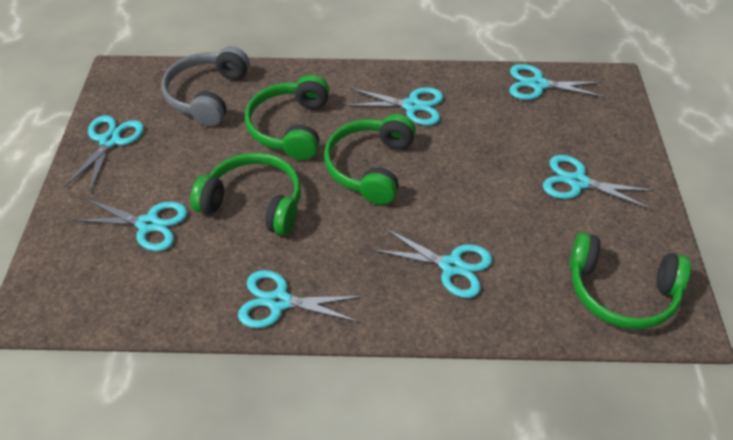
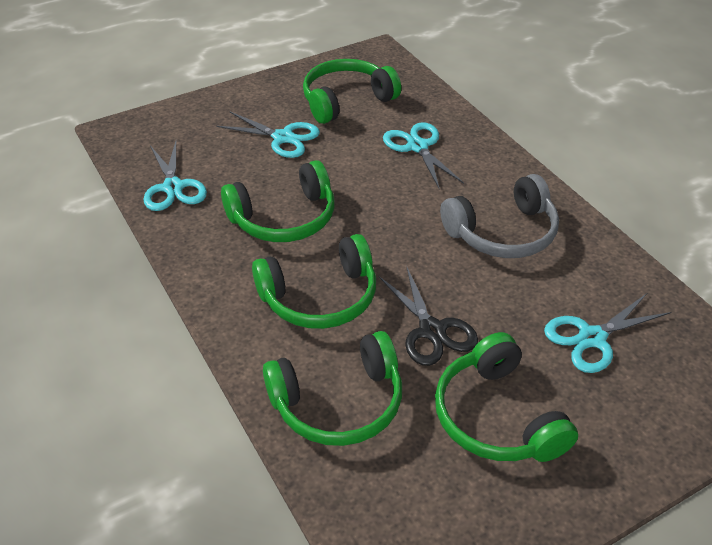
black scissors: none = 0 -> [378,265,478,366] = 1
green headphones: [190,153,301,235] [245,75,329,160] [324,114,416,205] [569,232,691,329] = 4 -> [221,160,335,242] [252,234,376,329] [263,331,402,446] [303,59,401,124] [435,332,578,462] = 5
turquoise scissors: [64,115,144,192] [72,198,188,251] [238,270,363,328] [346,87,444,125] [373,228,493,298] [509,64,605,100] [543,155,654,209] = 7 -> [143,141,207,211] [216,111,320,158] [383,122,464,188] [544,293,671,373] = 4

